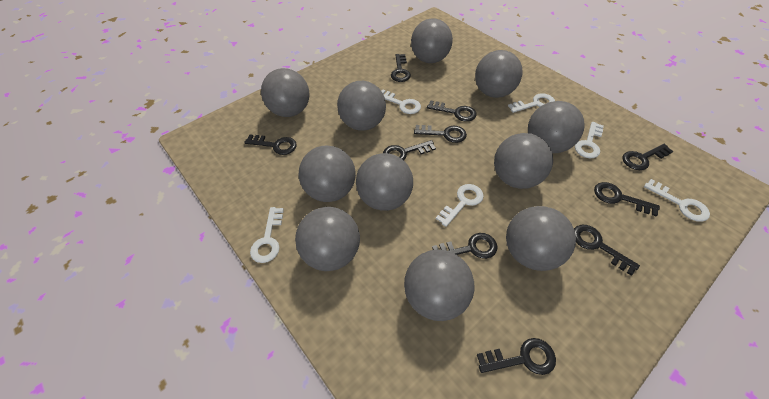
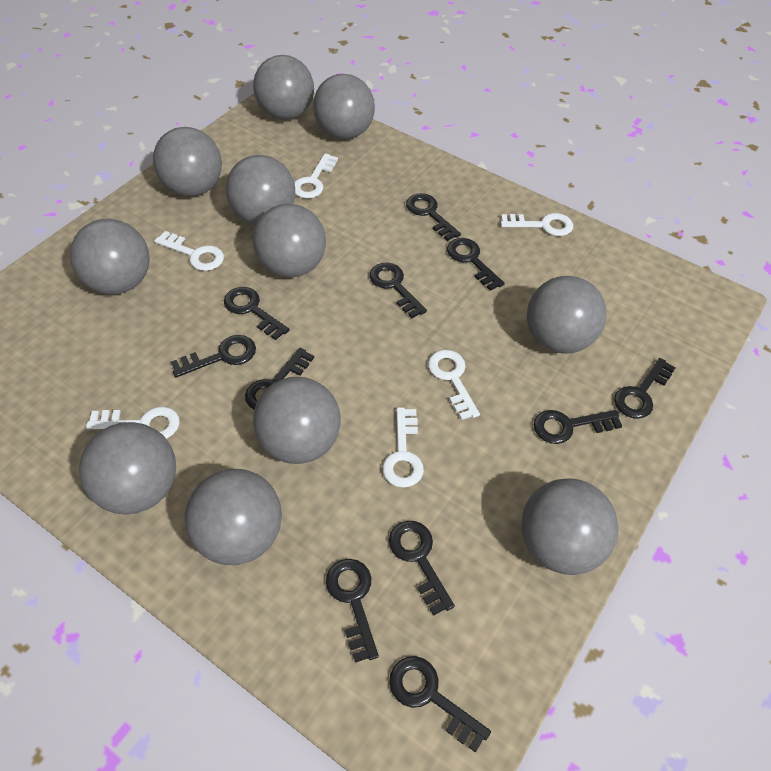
black key: [244,134,297,155] [383,140,436,160] [391,54,411,82] [414,125,467,143] [427,100,477,122] [432,233,498,259] [477,338,556,375] [574,225,640,276] [594,182,660,217] [623,144,673,170] = 10 -> [171,335,256,378] [224,287,289,340] [245,347,314,410] [326,559,379,663] [369,262,427,318] [389,521,455,616] [389,656,491,753] [406,193,461,241] [447,238,505,291] [534,410,622,444] [614,358,676,419] = 11

